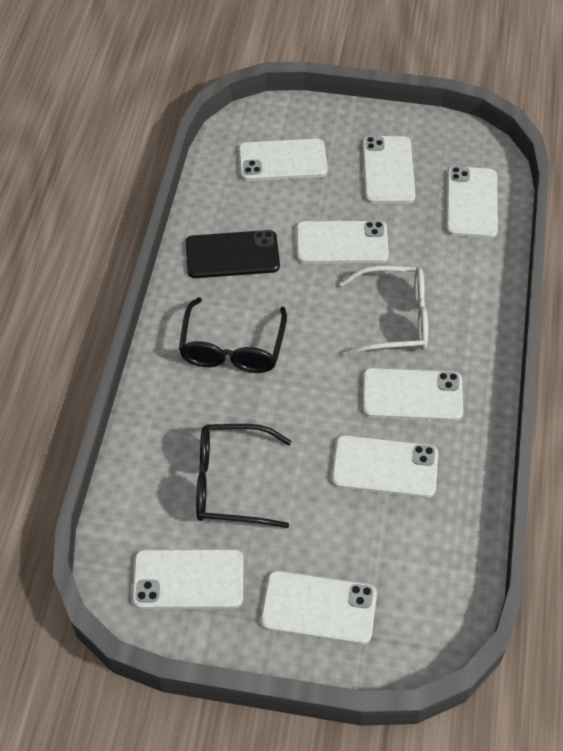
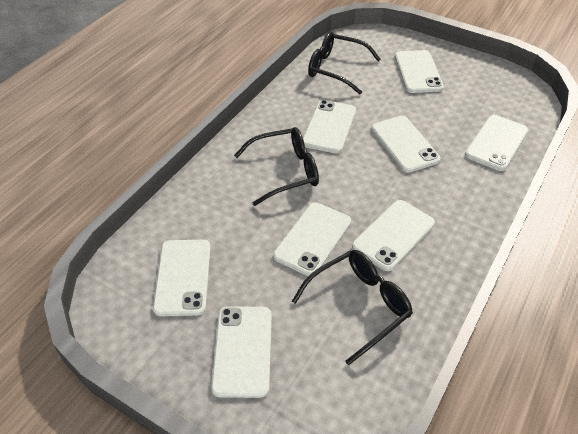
black glasses: [179,297,287,373] [196,424,291,528] = 2 -> [234,127,319,206] [292,250,413,365] [308,32,381,94] = 3
black phone: [186,230,280,278] = 1 -> none = 0
white glasses: [339,266,428,356] = 1 -> none = 0

